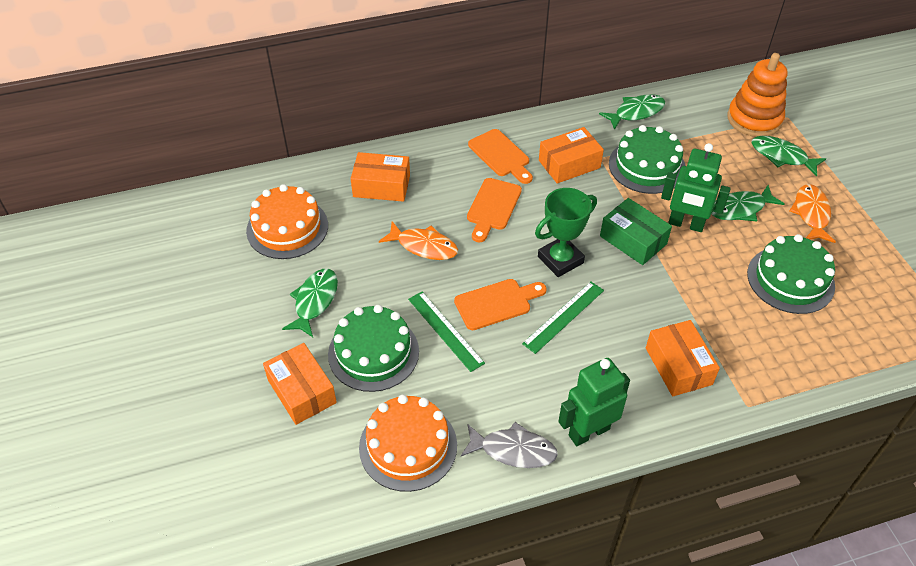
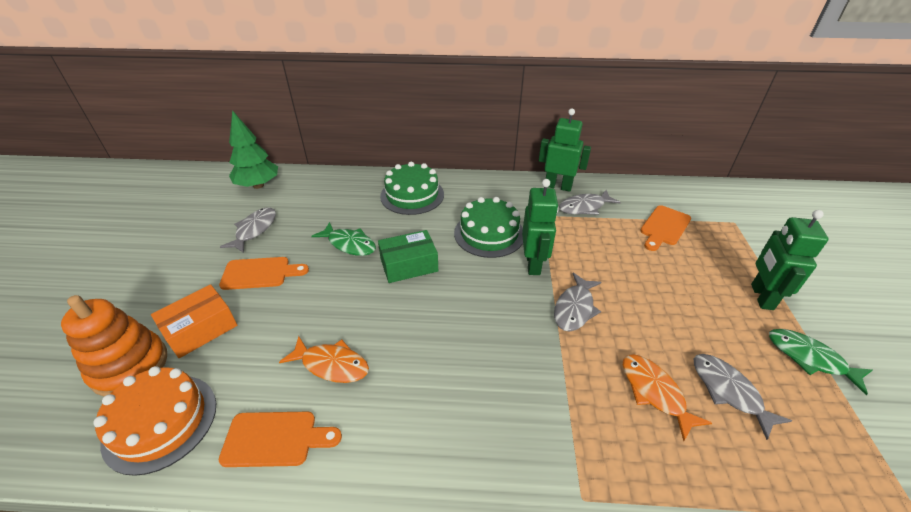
green cake: [328,305,419,392] [609,125,685,194] [747,234,835,314] = 3 -> [380,162,444,215] [454,197,523,258] = 2
green fish: [282,269,338,337] [599,94,665,130] [711,185,785,221] [752,136,826,176] = 4 -> [312,222,376,256] [769,329,873,395] = 2
green robot: [558,358,630,446] [661,143,731,232] = 2 -> [522,179,559,275] [539,109,591,192] [751,210,828,310] = 3
green ruler: [408,291,485,372] [522,282,604,354] = 2 -> none = 0
green tree: none = 0 -> [229,110,278,189] = 1
green trophy: [535,188,597,277] = 1 -> none = 0
grey fish: [461,422,558,468] = 1 -> [220,207,276,253] [554,273,602,331] [559,190,621,215] [694,354,792,440] = 4
orange box: [263,343,337,425] [351,152,410,202] [539,127,604,184] [646,320,720,396] = 4 -> [151,284,238,358] = 1
orange cake: [246,184,328,259] [359,395,457,492] = 2 -> [93,366,216,476] = 1

